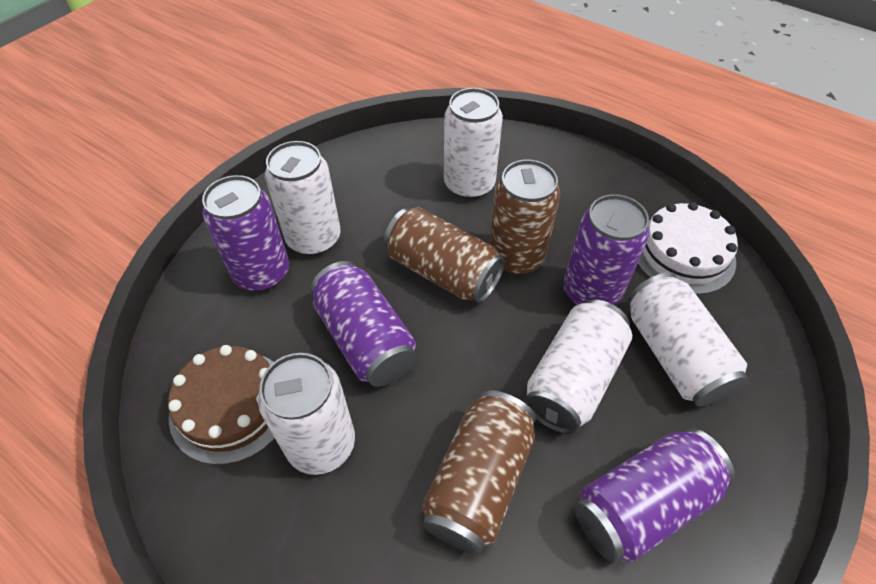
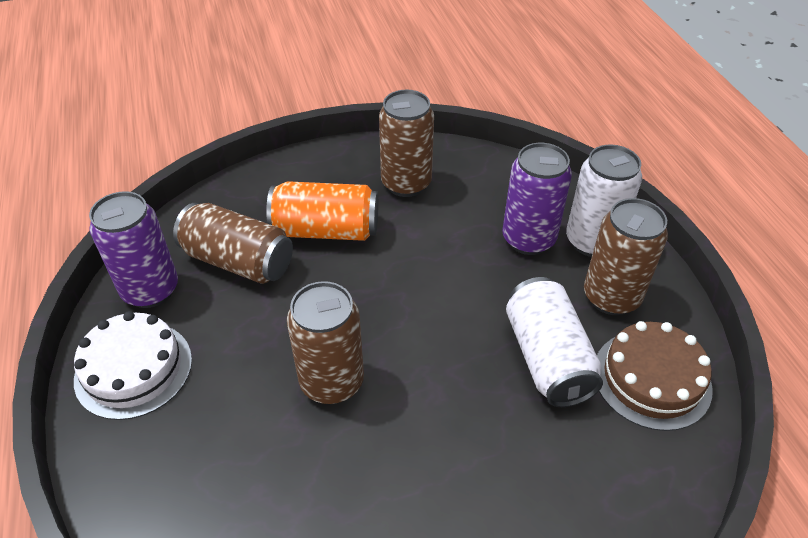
brown can: [384,207,505,303] [422,390,536,554] [489,160,560,275] = 3 -> [173,203,293,284] [287,281,364,404] [379,90,434,197] [584,198,668,315] = 4
orange can: none = 0 -> [266,181,378,241] = 1
purple can: [202,175,289,292] [311,261,416,387] [563,194,649,306] [575,428,735,563] = 4 -> [89,191,178,308] [502,143,572,255] = 2
white can: [258,353,355,475] [265,141,341,256] [444,88,503,200] [524,300,632,434] [627,273,748,407] = 5 -> [506,277,603,407] [566,145,642,257] = 2

